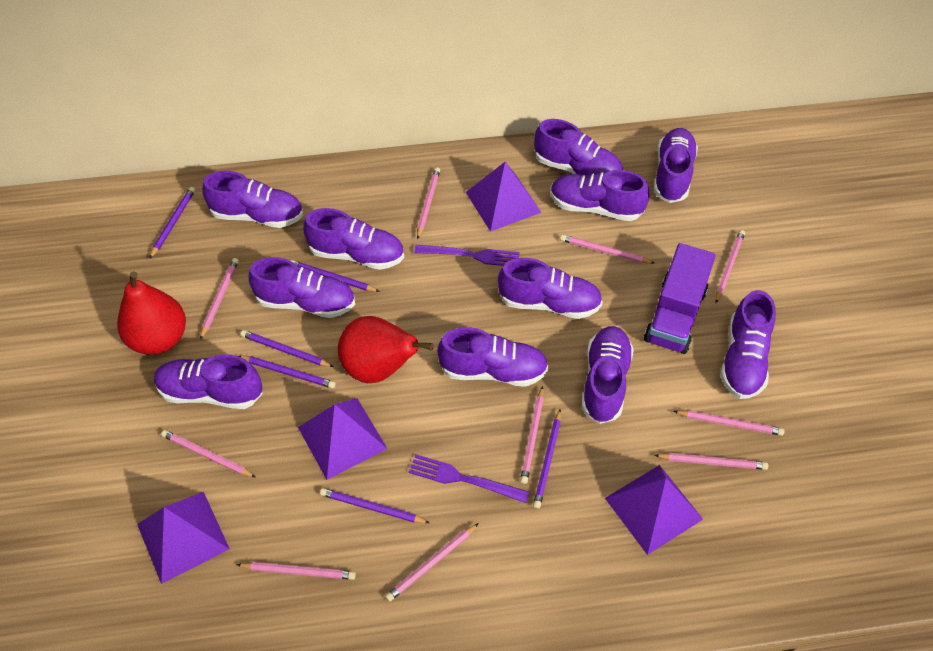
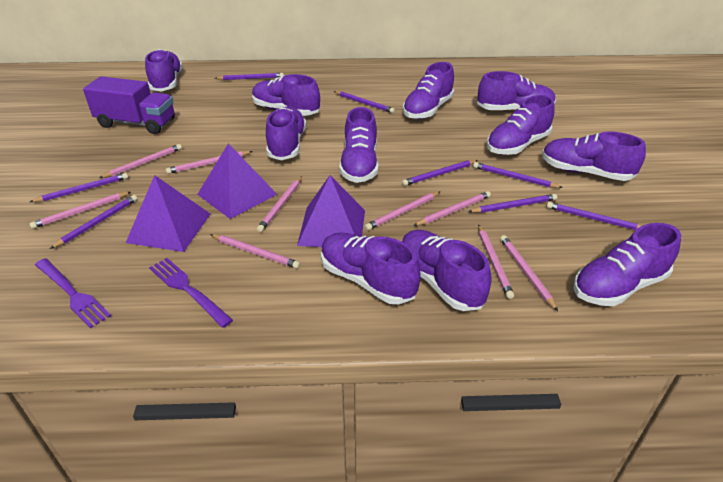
pink pencil: [161,430,256,478] [200,258,239,340] [236,562,356,580] [385,523,479,602] [417,167,440,239] [520,386,544,484] [560,235,654,264] [654,453,768,470] [673,410,785,436] [716,230,745,303] = 10 -> [29,192,131,229] [99,144,182,178] [166,151,253,174] [210,234,300,269] [257,176,302,232] [365,192,440,230] [413,191,491,226] [478,224,514,299] [500,235,558,311] = 9
purple pencil: [150,187,195,258] [239,356,335,389] [241,330,334,367] [290,260,380,292] [320,488,430,523] [533,409,561,508] = 6 -> [30,173,128,202] [50,195,137,249] [215,73,284,80] [334,91,395,113] [402,160,478,186] [468,194,557,213] [473,162,563,188] [546,202,642,230] = 8
purple pyramid: [137,492,230,584] [298,398,387,480] [466,162,542,232] [605,465,703,555] = 4 -> [126,175,210,252] [197,143,277,219] [297,175,365,247] = 3
red pear: [117,271,186,355] [338,316,434,383] = 2 -> none = 0

